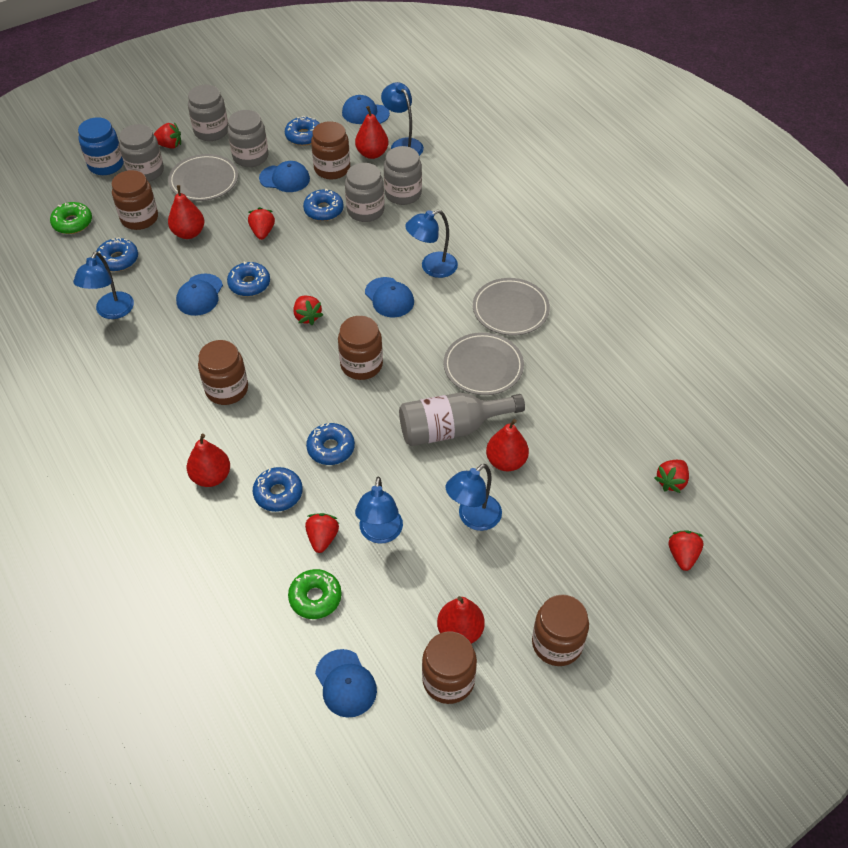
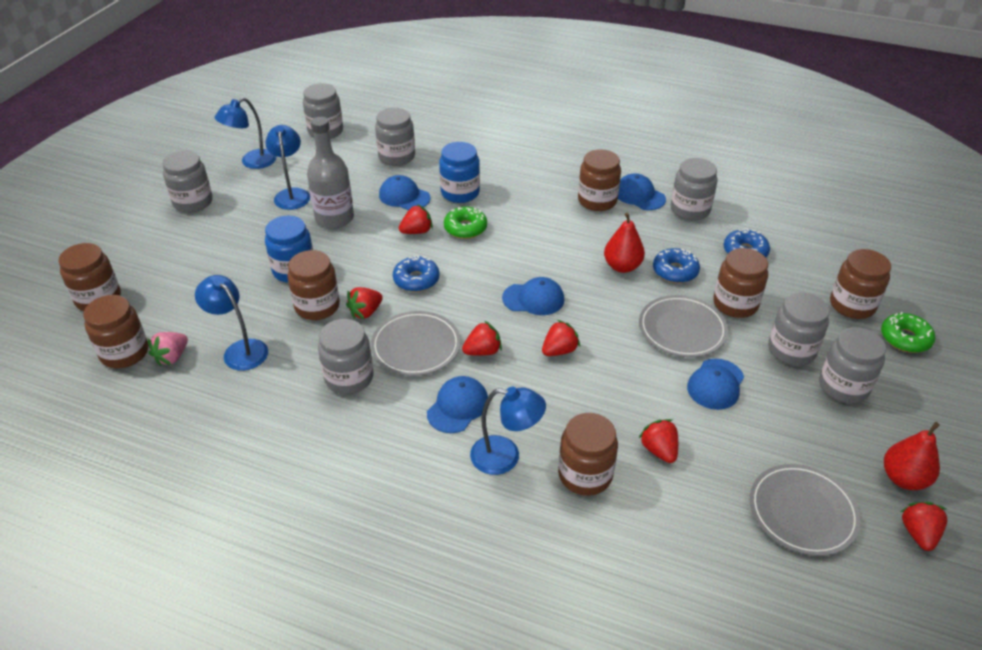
blue donut: [95,237,138,272] [227,261,270,296] [253,467,303,512] [285,116,320,146] [303,189,344,221] [306,423,355,465] = 6 -> [393,255,440,292] [653,248,700,283] [724,228,770,257] = 3
blue jar: [78,117,124,175] = 1 -> [265,216,313,283] [439,142,480,203] = 2
blue lamp: [73,252,134,319] [355,477,403,544] [381,82,424,156] [405,210,458,278] [445,464,502,531] = 5 -> [195,275,268,371] [214,98,276,169] [265,125,310,210] [470,387,546,475] = 4
brown jar: [112,170,158,230] [198,340,248,405] [311,121,350,179] [338,316,383,380] [422,632,477,704] [532,595,589,666] = 6 -> [58,243,121,311] [83,295,148,368] [288,250,340,320] [558,413,618,496] [578,149,621,211] [713,248,768,318] [830,249,891,319] = 7
grey jar: [119,124,164,182] [188,85,228,141] [228,110,268,167] [345,163,384,222] [384,146,422,205] = 5 -> [162,151,213,213] [303,83,343,139] [318,319,373,394] [375,108,415,166] [671,158,717,221] [768,292,830,366] [819,327,886,403] = 7
pink strawberry: none = 0 -> [148,332,188,366] = 1
red pear: [168,185,204,239] [187,434,230,487] [355,106,389,159] [437,596,485,644] [486,419,529,471] = 5 -> [604,212,645,273] [884,422,940,490] = 2

